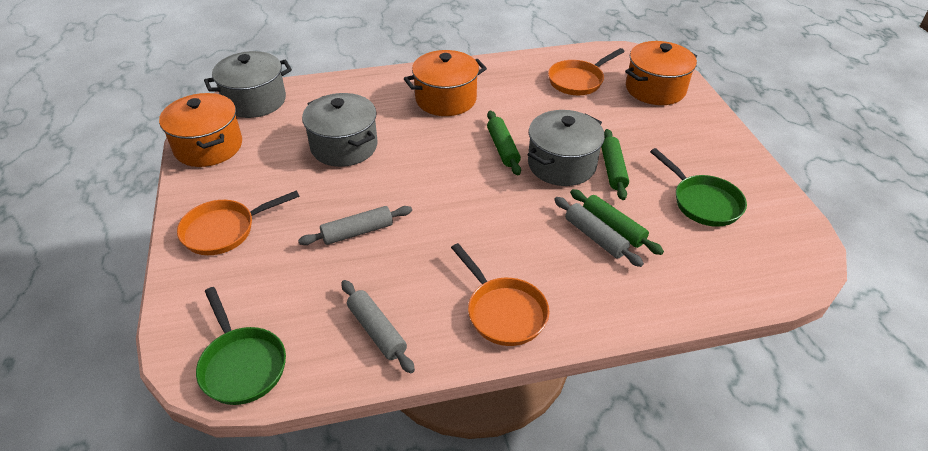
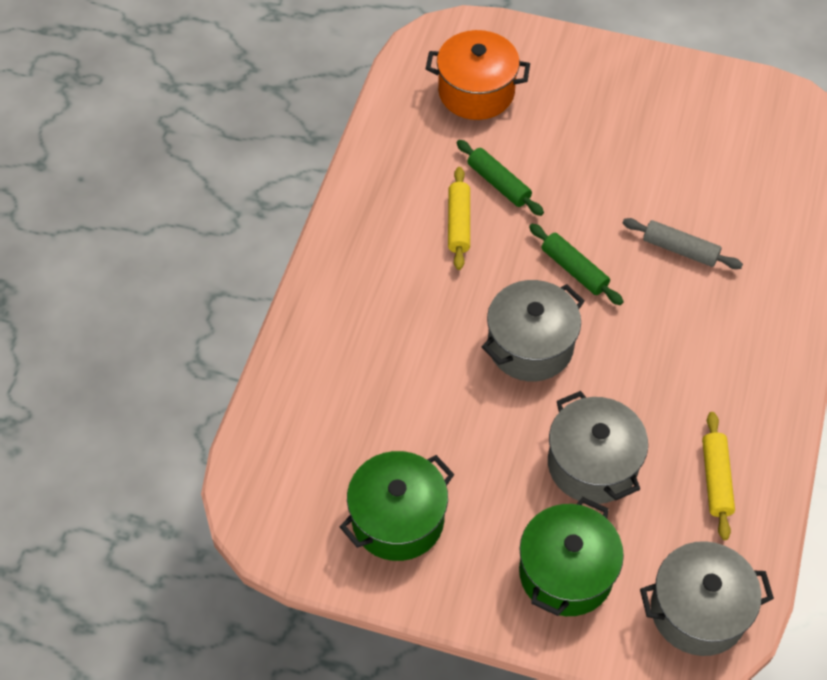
green pan: [196,287,286,405] [650,148,747,227] = 2 -> none = 0
green pot: none = 0 -> [340,451,454,561] [519,497,624,616] = 2
green rolling pin: [487,111,521,176] [570,189,664,255] [601,129,629,200] = 3 -> [456,140,544,216] [529,224,624,305] = 2
grey rolling pin: [298,206,412,245] [341,280,415,373] [554,197,644,267] = 3 -> [623,218,743,269] = 1
orange pan: [177,190,299,255] [451,243,549,346] [548,48,625,95] = 3 -> none = 0
orange pot: [159,93,242,167] [404,50,487,116] [625,41,697,105] = 3 -> [426,30,530,120] = 1
yellow rolling pin: none = 0 -> [448,167,470,270] [702,412,735,540] = 2

